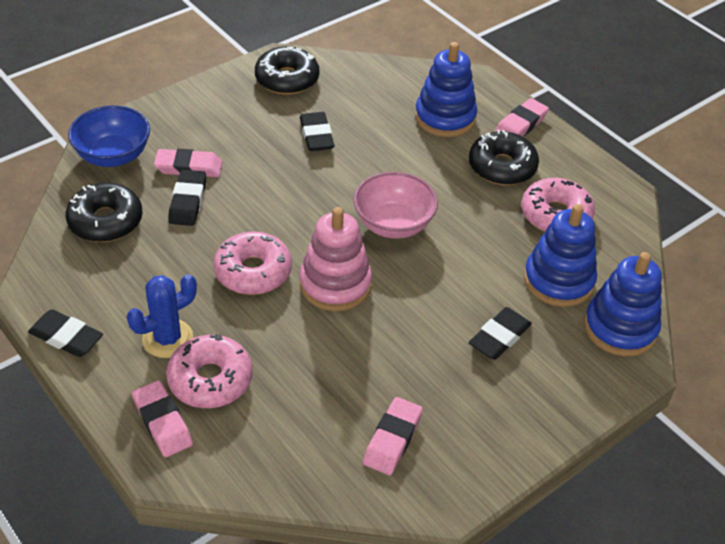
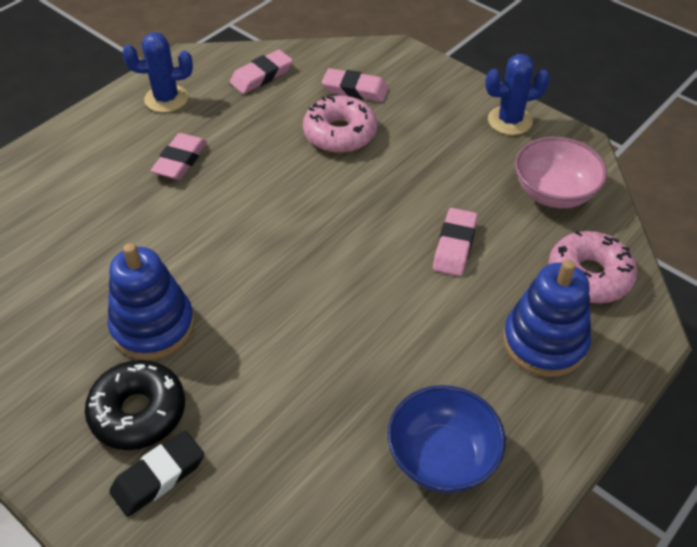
black donut: [66,183,143,242] [255,46,320,95] [469,130,539,185] = 3 -> [85,360,185,450] = 1
black eraser: [28,309,103,357] [168,170,206,226] [300,112,334,151] [469,307,532,360] = 4 -> [109,431,204,517] = 1
blue cactus: [127,274,197,358] = 1 -> [122,32,193,113] [485,54,550,135] = 2
blue stacking toy: [415,42,477,137] [524,204,597,307] [584,252,662,356] = 3 -> [107,243,195,360] [503,260,591,377] = 2
pink donut: [166,334,253,408] [213,232,292,295] [521,178,595,232] = 3 -> [303,96,377,153] [548,231,638,304] = 2
pink stacking toy: [300,207,372,311] = 1 -> none = 0

